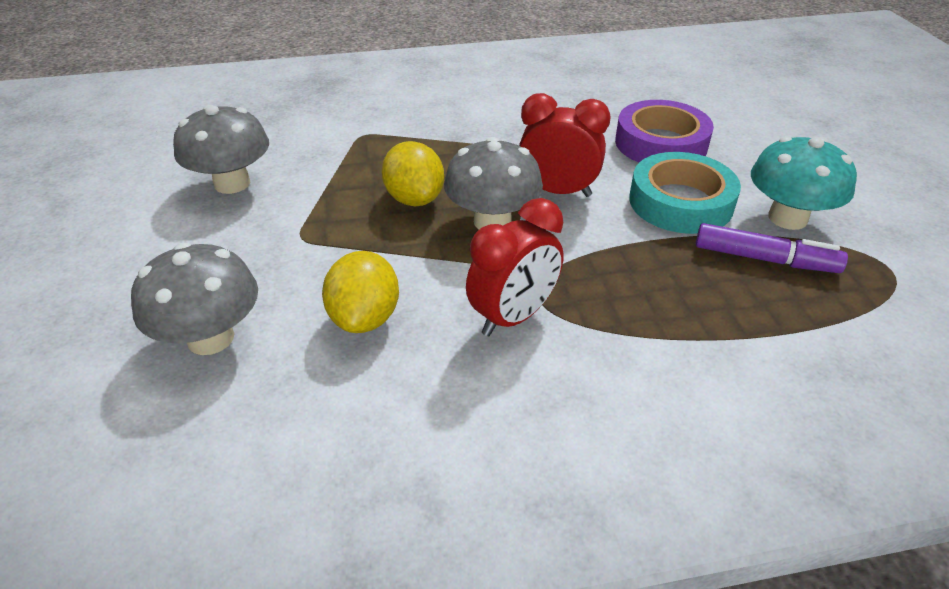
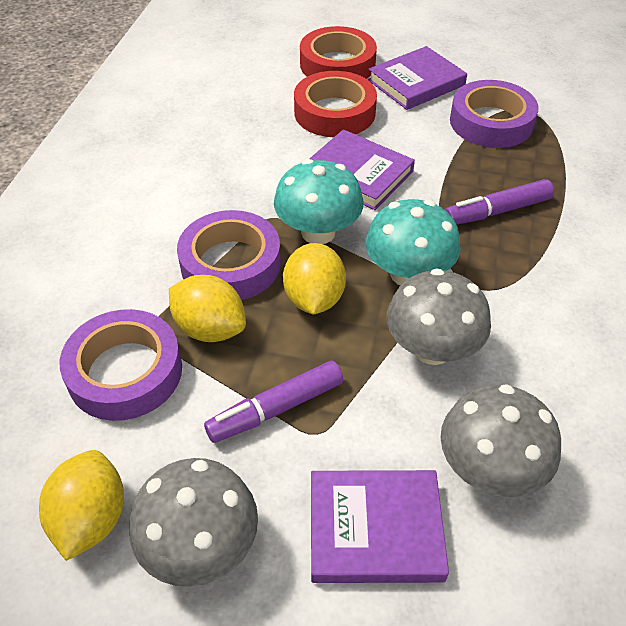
purple book: none = 0 -> [309,129,415,210] [311,470,449,583] [368,46,467,110] = 3
purple marker: [696,223,848,273] = 1 -> [204,361,343,443] [445,179,554,225] = 2
purple tape: [615,100,714,163] = 1 -> [60,309,182,421] [177,210,281,300] [450,80,539,148] = 3
red clock: [466,198,564,336] [519,93,611,197] = 2 -> none = 0
red tape: none = 0 -> [294,71,377,137] [300,26,377,79] = 2
turquoise mushroom: [751,136,857,230] = 1 -> [274,159,363,244] [366,199,461,285] = 2
turquoise tape: [629,152,741,234] = 1 -> none = 0
yellow lemon: [322,251,399,333] [382,141,444,206] = 2 -> [39,450,124,561] [169,275,246,342] [283,243,346,314] = 3

